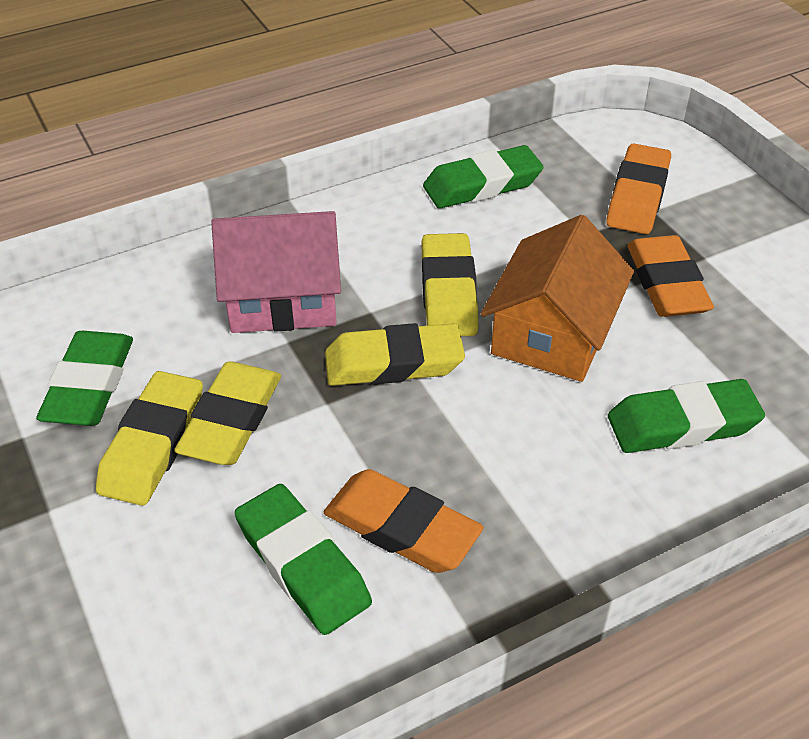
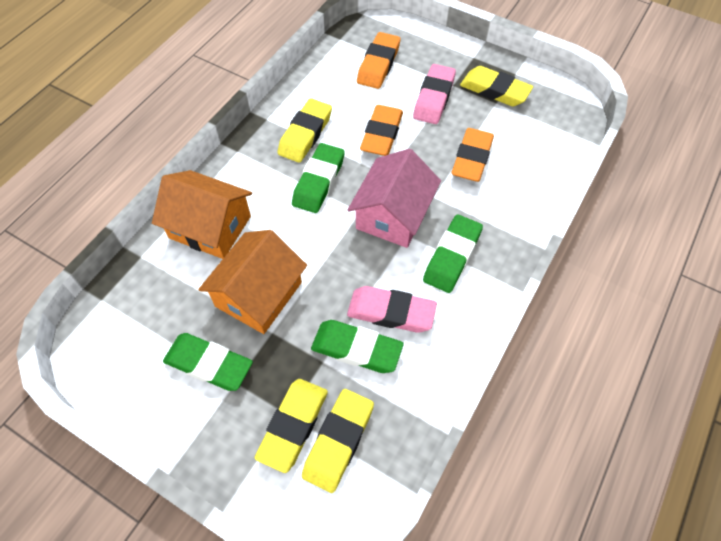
orange house: [481,215,634,382] = 1 -> [152,170,252,259] [198,230,307,334] = 2
pink eraser: none = 0 -> [347,286,437,333] [413,64,456,124] = 2

